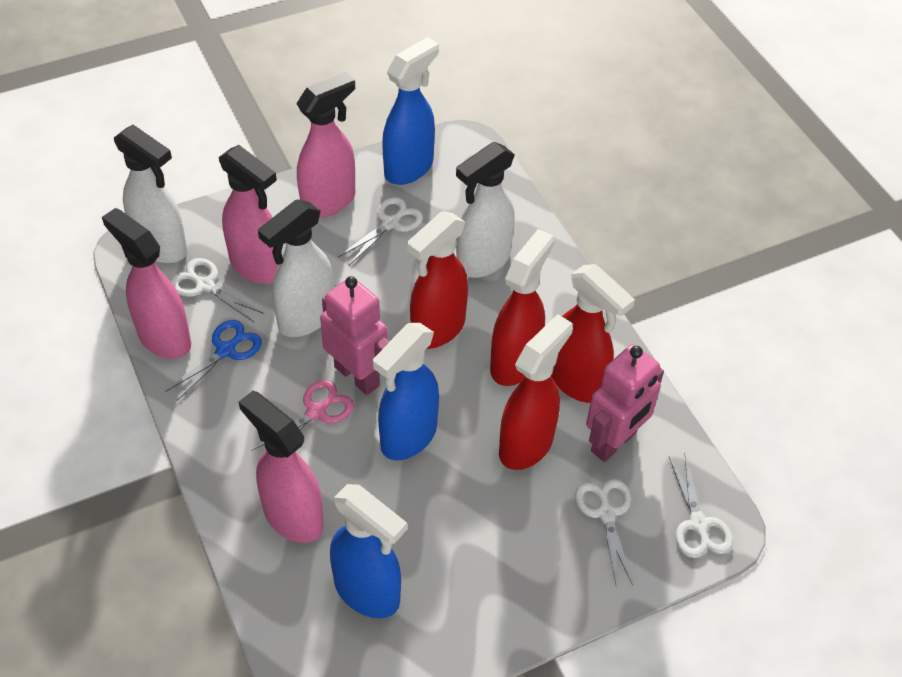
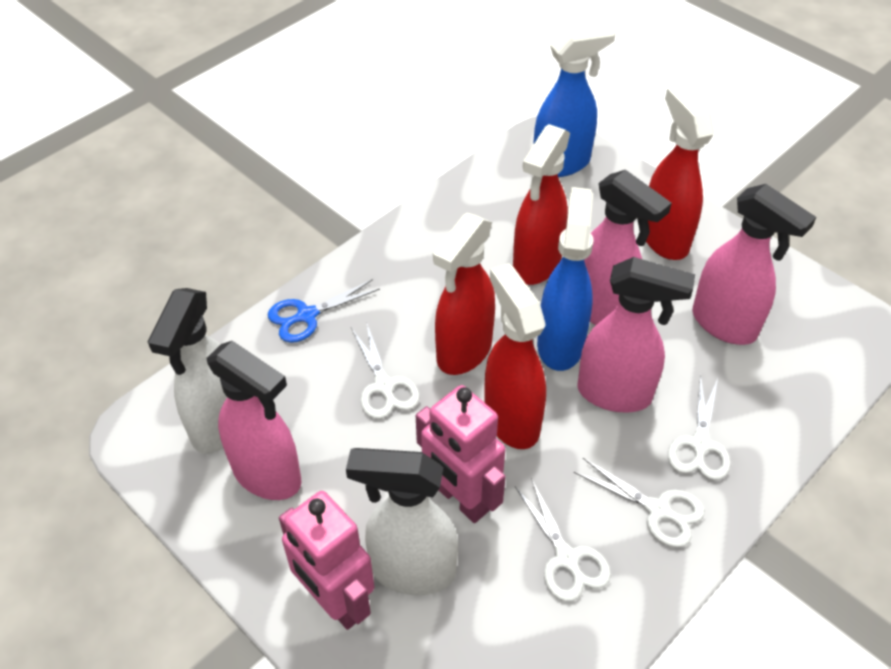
blue spray bottle: [330,484,407,618] [373,323,439,460] [382,37,439,185] = 3 -> [533,23,616,177] [537,187,594,371] = 2
pink scissors: [251,380,354,451] = 1 -> none = 0
white spray bottle: [114,124,187,263] [258,199,334,337] [456,142,515,278] = 3 -> [147,288,227,454] [346,448,458,595] = 2

